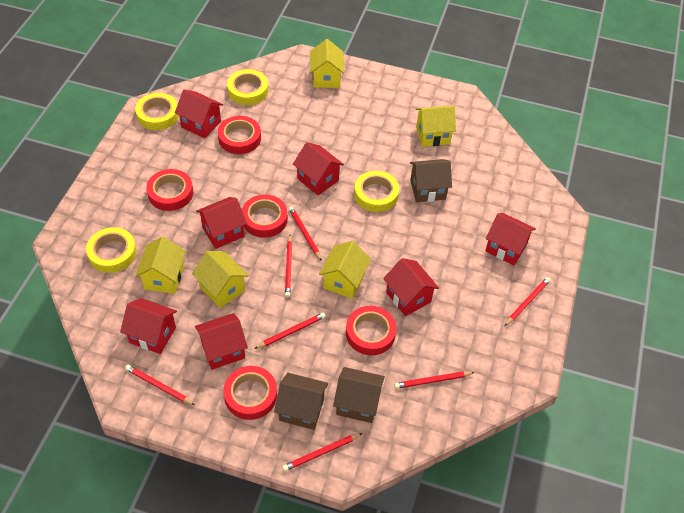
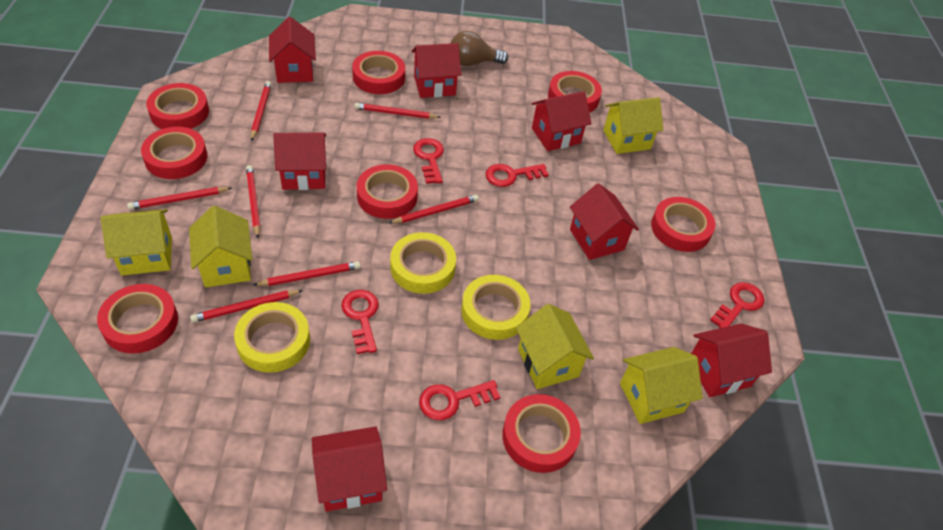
brown house: [274,373,328,430] [333,367,385,423] [410,159,452,202] = 3 -> none = 0
brown light bulb: none = 0 -> [451,31,508,66] = 1
red key: none = 0 -> [341,290,379,354] [413,138,444,184] [419,380,500,420] [485,164,549,187] [710,282,765,328] = 5
red tape: [146,169,193,211] [218,116,261,154] [223,366,277,420] [242,194,288,238] [346,306,397,355] = 5 -> [97,284,178,354] [141,127,207,179] [146,83,209,129] [352,51,405,94] [357,164,418,219] [502,394,581,473] [548,71,602,113] [651,197,715,252] = 8
yellow tape: [86,227,137,273] [135,93,179,130] [227,69,268,105] [354,171,399,212] = 4 -> [234,302,310,373] [390,232,456,294] [461,275,531,340] = 3

